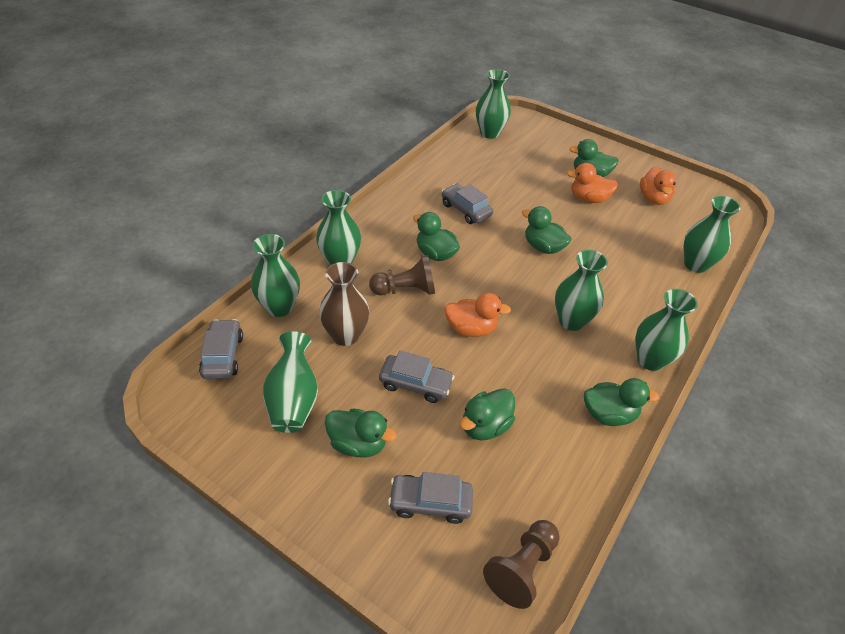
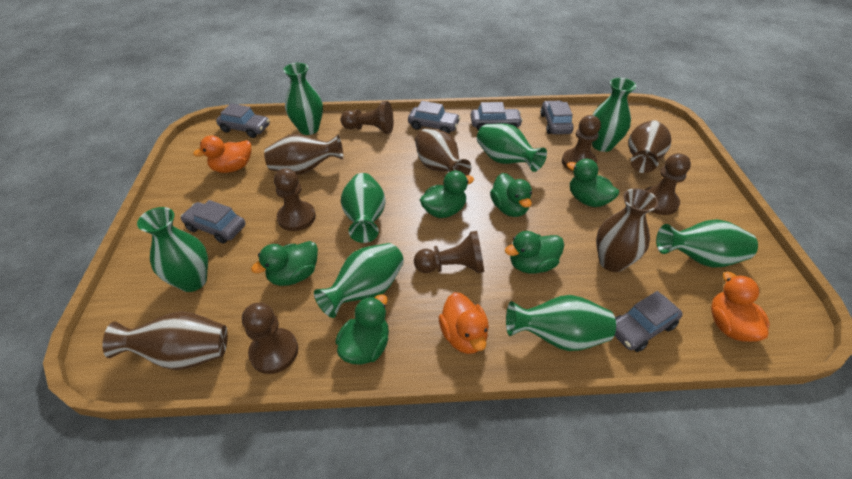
brown pawn: [369,255,435,295] [483,520,560,609] = 2 -> [242,303,298,374] [274,168,316,231] [341,101,393,134] [414,231,484,273] [562,115,601,172] [644,153,691,215] = 6
brown vase: [319,262,369,346] = 1 -> [102,312,228,370] [264,134,343,174] [415,129,471,176] [596,188,658,272] [628,120,671,173] = 5
green vase: [251,234,300,317] [263,331,318,433] [316,190,361,266] [476,69,511,139] [555,250,608,331] [635,289,698,371] [684,196,741,273] = 7 -> [137,207,208,292] [284,63,323,135] [314,243,404,318] [341,173,386,243] [477,123,547,172] [506,295,616,351] [592,78,636,152] [656,219,758,267] = 8
grey car: [199,319,243,379] [379,350,455,403] [388,472,473,524] [442,184,493,224] = 4 -> [180,200,246,244] [216,103,270,138] [408,101,461,134] [471,102,523,131] [540,100,574,134] [615,291,683,352] = 6

